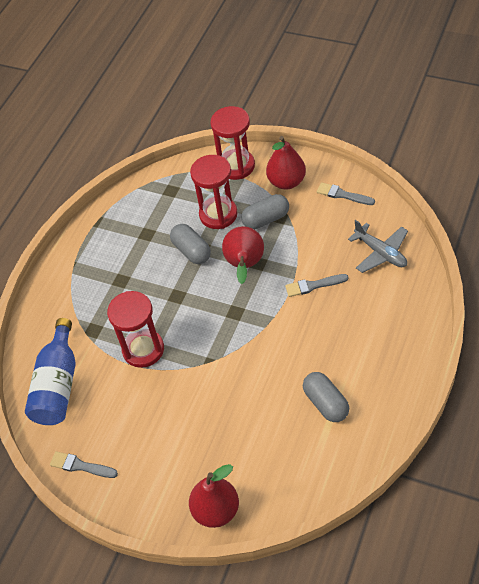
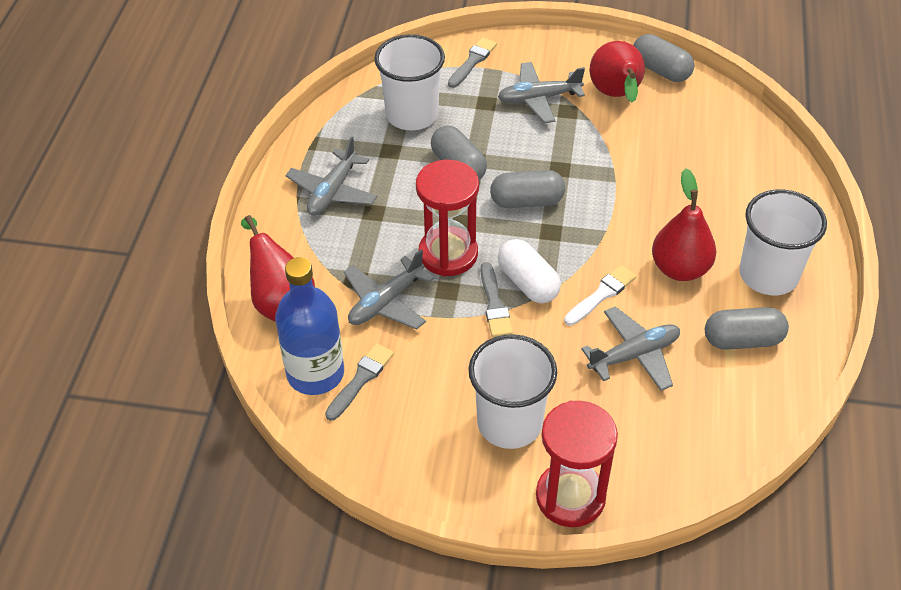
grey capsule: [170,224,211,264] [241,194,289,229] [303,372,349,422] = 3 -> [431,126,487,180] [490,170,565,208] [633,34,695,82] [705,307,789,350] = 4
grey plane: [348,220,408,273] = 1 -> [286,136,377,216] [344,249,434,329] [498,62,585,123] [581,306,680,391] = 4
red hourglass: [107,291,164,368] [190,155,238,229] [211,106,255,180] = 3 -> [416,160,479,276] [536,400,618,527] = 2
white brush: none = 0 -> [564,265,636,326] = 1
white capsule: none = 0 -> [498,239,561,303] = 1
white cup: none = 0 -> [374,34,445,130] [468,334,557,449] [739,190,827,295] = 3

